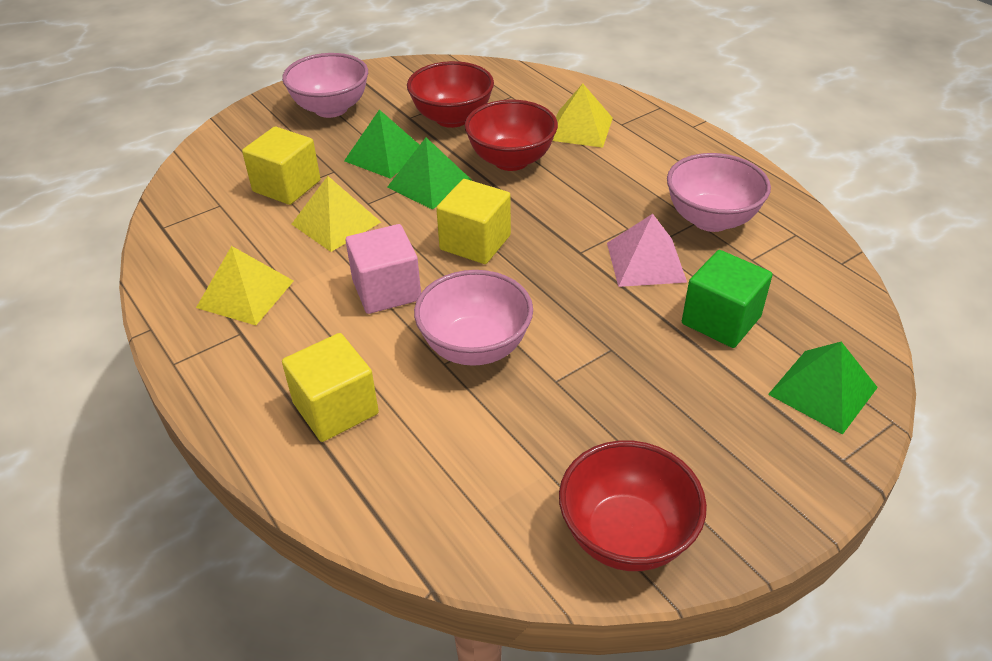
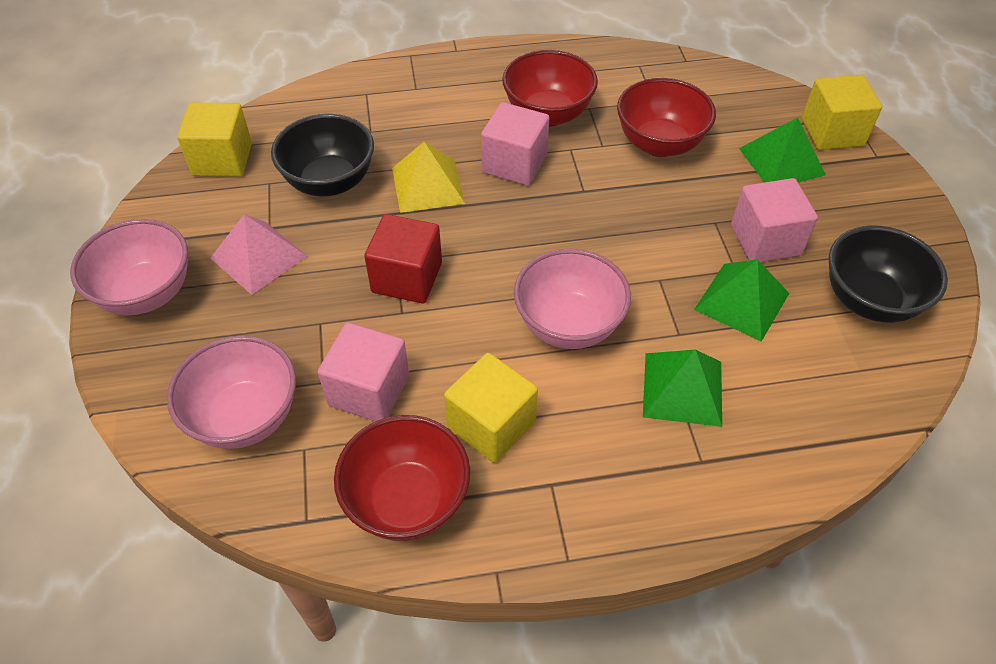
black bowl: none = 0 -> [271,114,374,197] [829,226,948,323] = 2
green cube: [682,250,773,348] = 1 -> none = 0
pink cube: [345,224,421,314] = 1 -> [318,323,409,421] [481,102,549,186] [731,178,818,262] = 3
red cube: none = 0 -> [364,214,442,303] = 1
yellow pyramid: [196,246,294,325] [292,176,381,252] [552,84,613,148] = 3 -> [392,142,465,213] = 1

